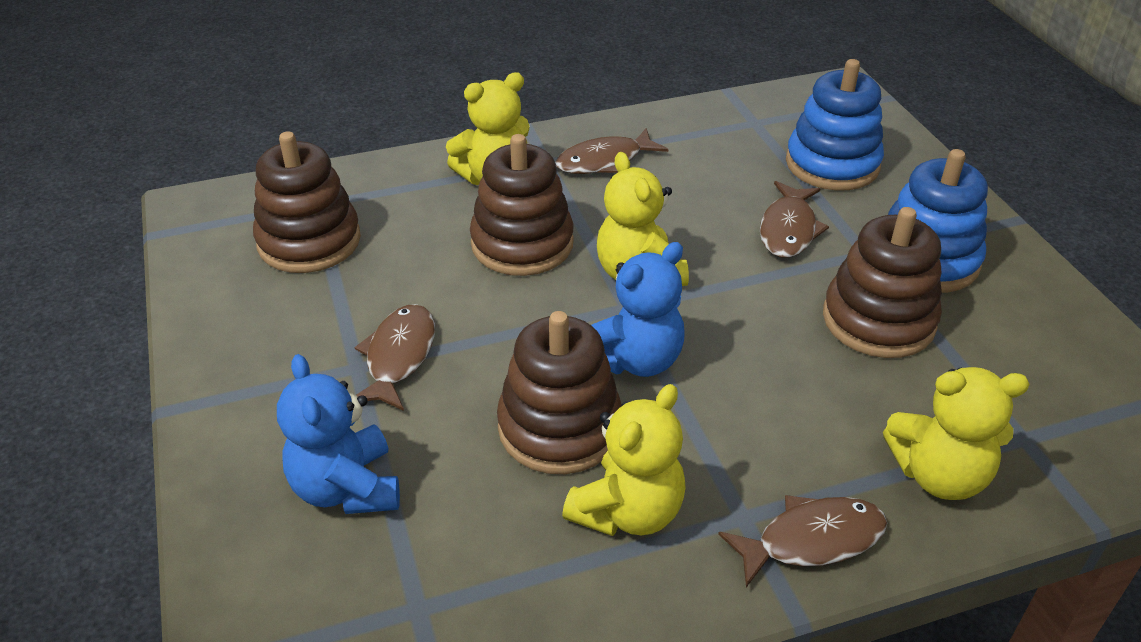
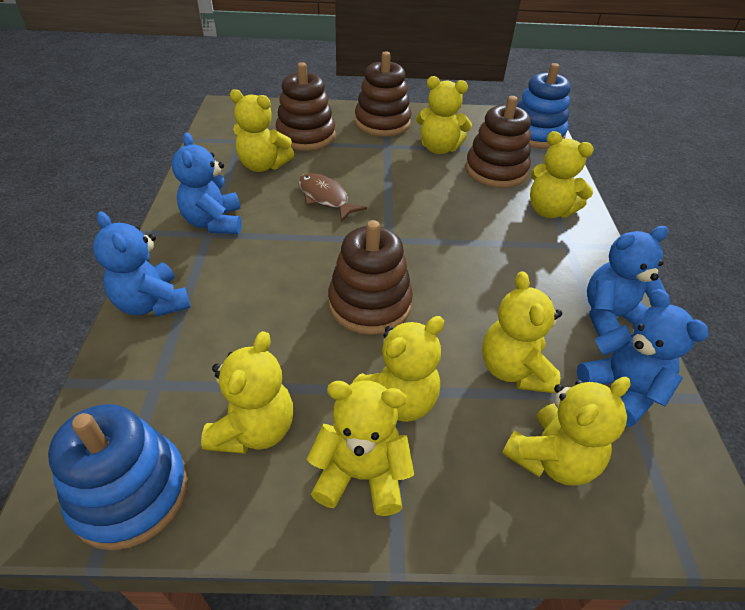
blue teddy bear: [277,354,400,514] [592,242,685,377] = 2 -> [93,211,191,317] [172,132,242,234] [577,289,709,427] [587,226,668,336] = 4
brown fish: [354,304,435,411] [555,128,668,174] [718,495,887,587] [760,181,829,258] = 4 -> [298,173,367,222] = 1
yellow teddy bear: [446,72,529,185] [562,384,686,536] [597,152,689,286] [883,367,1030,500] = 4 -> [201,331,293,454] [230,89,294,172] [307,381,414,516] [353,316,444,422] [416,76,472,154] [482,271,562,393] [502,377,631,486] [530,131,594,218] = 8

